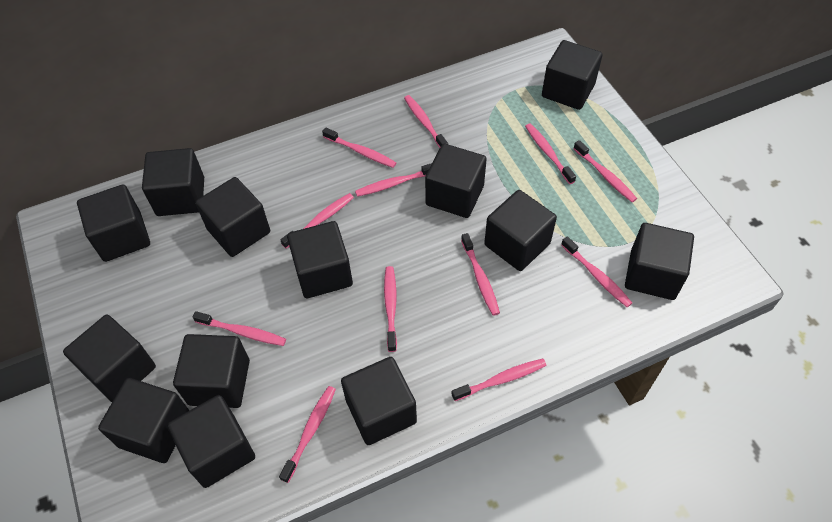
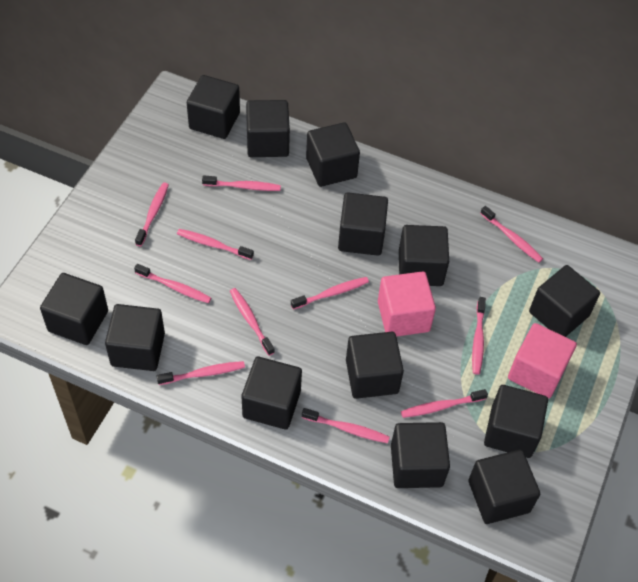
pink cube: none = 0 -> [378,271,436,337] [508,323,577,399] = 2
pink toothbrush: [193,311,286,346] [279,386,336,483] [280,193,354,249] [322,127,396,168] [355,163,432,197] [384,266,397,352] [404,95,448,148] [451,359,546,401] [461,233,500,316] [525,123,576,184] [561,236,632,307] [573,140,637,202] = 12 -> [134,264,211,303] [135,182,169,246] [157,361,245,385] [177,229,254,260] [202,175,281,191] [230,288,275,356] [291,277,369,310] [302,408,390,443] [401,389,488,418] [472,297,486,375] [480,206,543,263] = 11

